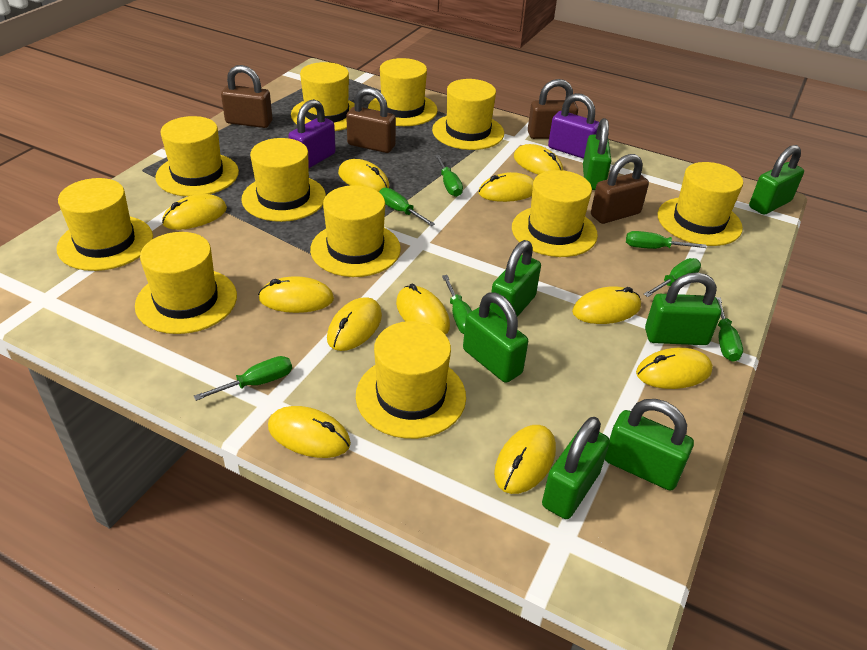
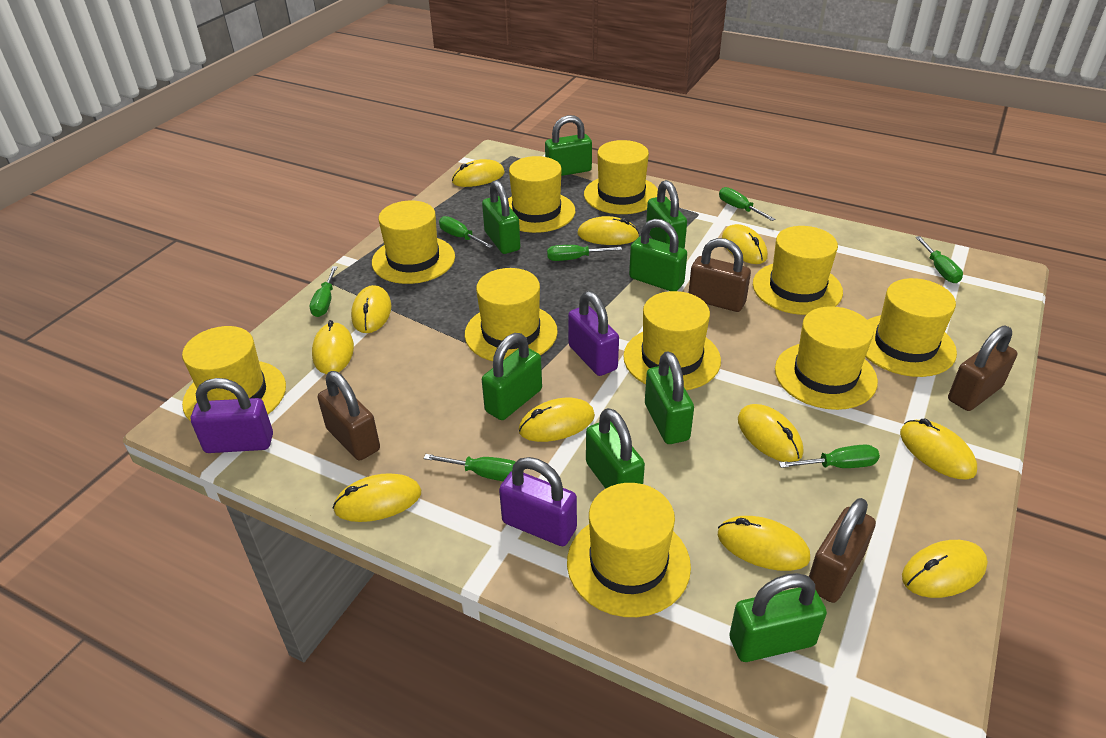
green padlock: [463,292,528,383] [489,240,541,321] [542,417,610,519] [583,118,611,190] [605,399,694,491] [645,273,721,345] [749,145,804,215] = 7 -> [482,180,521,254] [482,333,542,420] [545,115,592,176] [586,408,645,489] [629,219,687,291] [645,351,694,444] [646,180,687,249] [729,573,827,662] = 8
purple padlock: [288,99,336,168] [548,93,599,159] = 2 -> [191,378,273,453] [499,457,577,546] [568,291,619,376] = 3
yellow hat: [57,178,153,271] [135,232,237,334] [155,116,239,197] [241,138,326,222] [291,62,355,131] [310,185,401,277] [356,321,466,439] [368,58,438,126] [432,79,504,150] [512,170,598,257] [657,162,743,246] = 11 -> [182,326,286,422] [372,201,455,284] [465,268,558,361] [508,156,575,233] [567,483,691,617] [584,140,658,214] [623,291,721,390] [753,226,843,315] [775,306,878,410] [866,278,957,377] = 10

